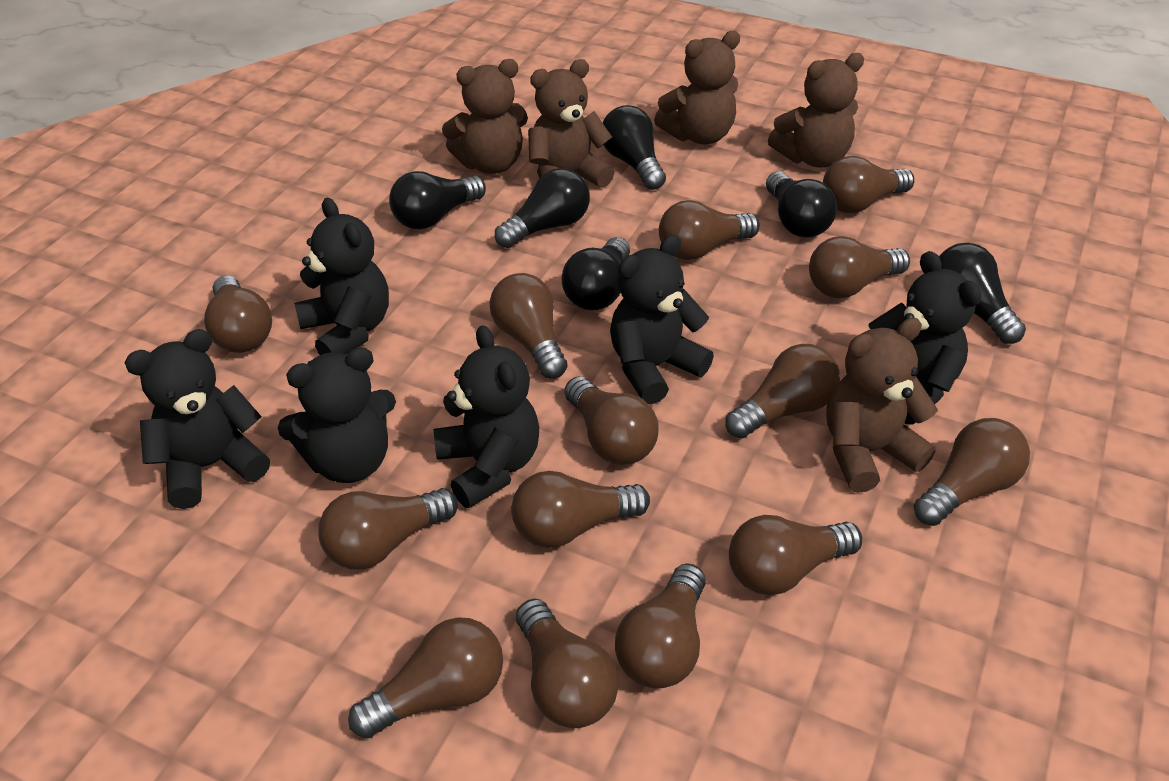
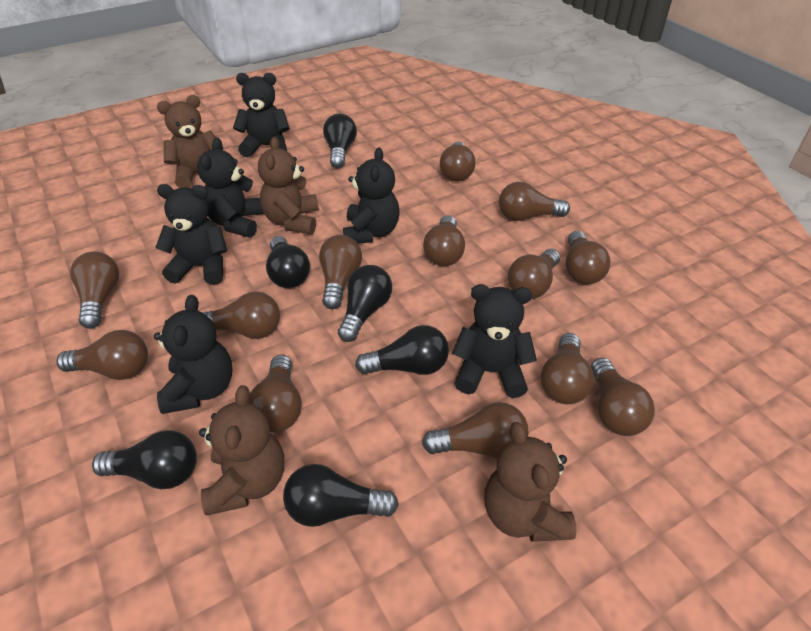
brown light bulb: [204,275,272,353] [318,488,458,569] [348,617,503,738] [489,273,568,379] [511,471,650,548] [516,599,619,728] [565,376,658,465] [615,563,706,689] [659,200,760,260] [725,344,840,439] [729,515,862,595] [809,236,910,298] [823,156,914,213] [914,418,1030,526] = 14 -> [57,330,148,380] [70,252,119,329] [202,292,280,339] [249,354,302,433] [319,235,362,309] [422,402,529,458] [423,215,465,266] [440,141,476,181] [499,182,570,221] [508,249,560,299] [541,333,594,404] [566,231,611,285] [591,357,655,436] = 13
brown teddy bear: [442,59,528,174] [528,59,614,188] [654,31,740,144] [768,53,864,168] [826,318,938,493] = 5 -> [157,95,223,188] [199,385,284,516] [258,137,319,234] [484,422,576,542] = 4

